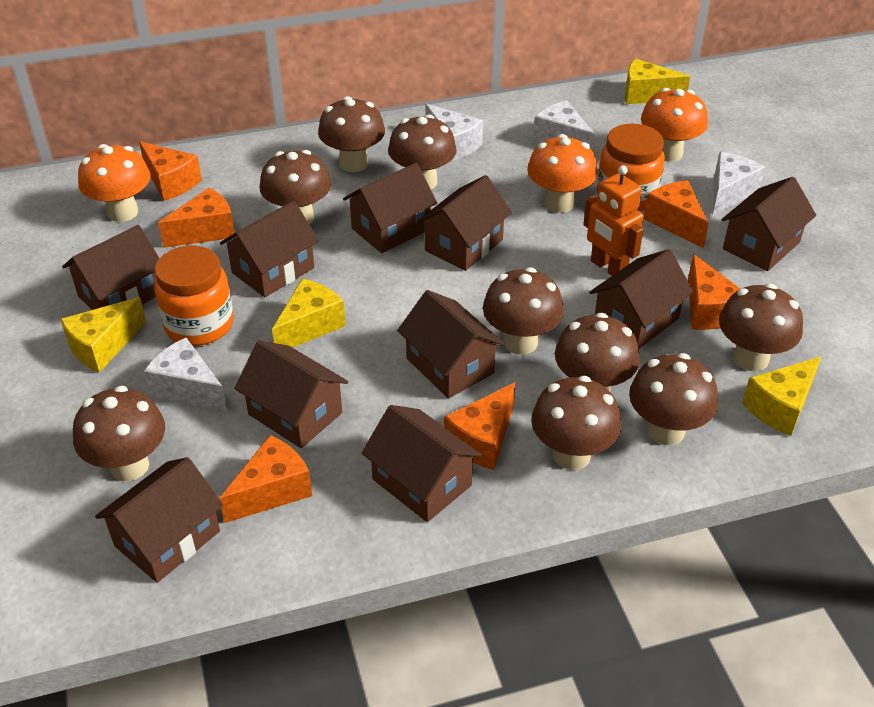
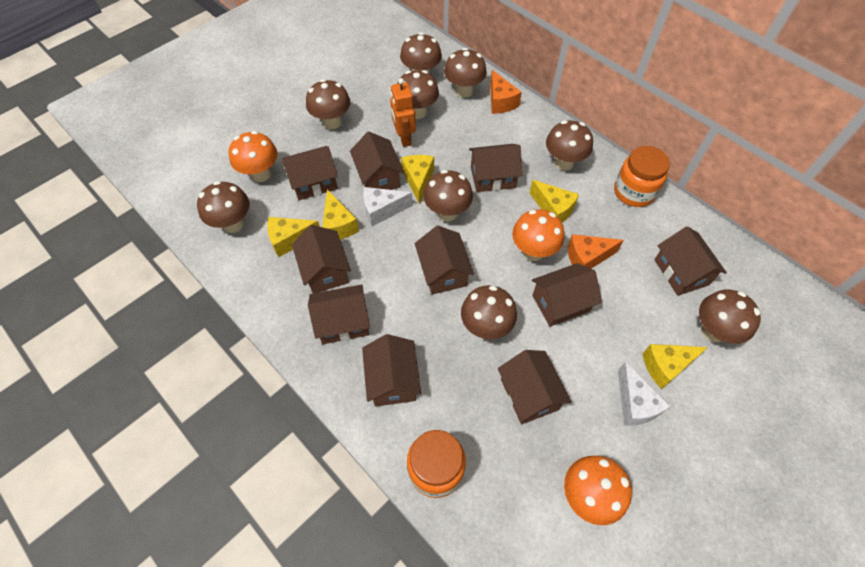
orange cheese: [139,141,202,201] [158,188,235,248] [219,435,312,523] [444,383,515,470] [643,180,709,248] [688,254,740,330] = 6 -> [490,70,522,114] [568,234,624,269] = 2
white cheese: [144,338,228,412] [425,104,483,161] [533,100,595,151] [712,152,765,216] = 4 -> [363,187,413,226] [618,362,671,426] = 2
yellow cheese: [60,297,146,373] [272,279,346,348] [625,58,690,104] [742,357,821,436] = 4 -> [267,217,320,257] [322,189,359,239] [401,155,434,204] [530,180,579,222] [642,344,708,389] = 5

